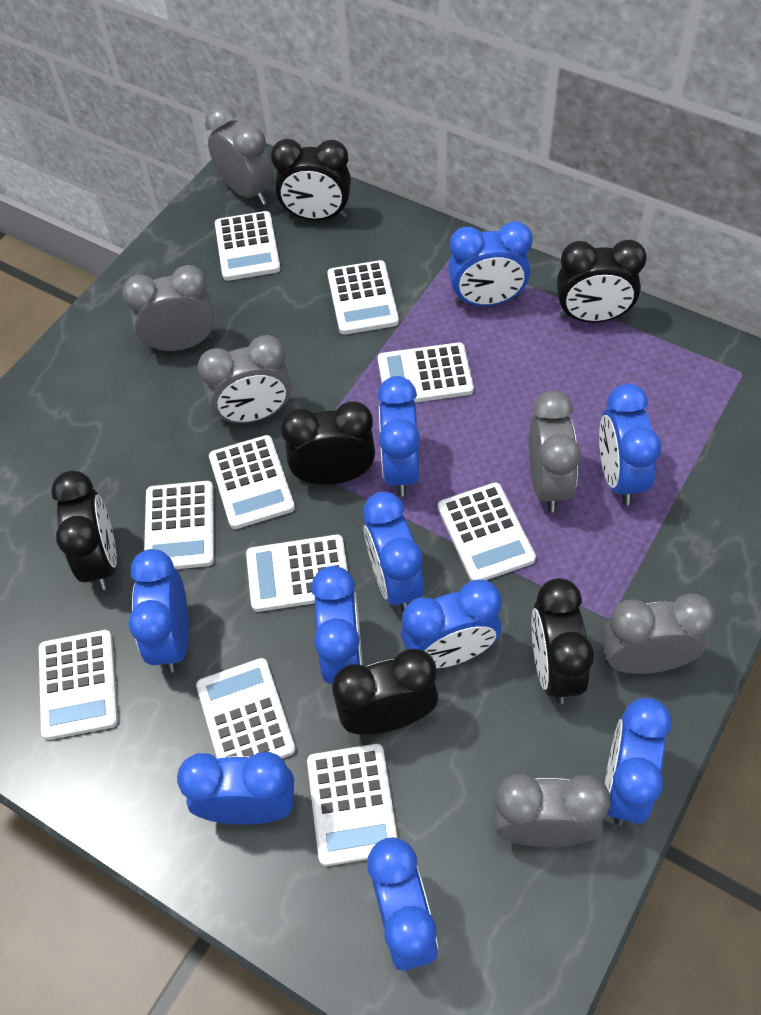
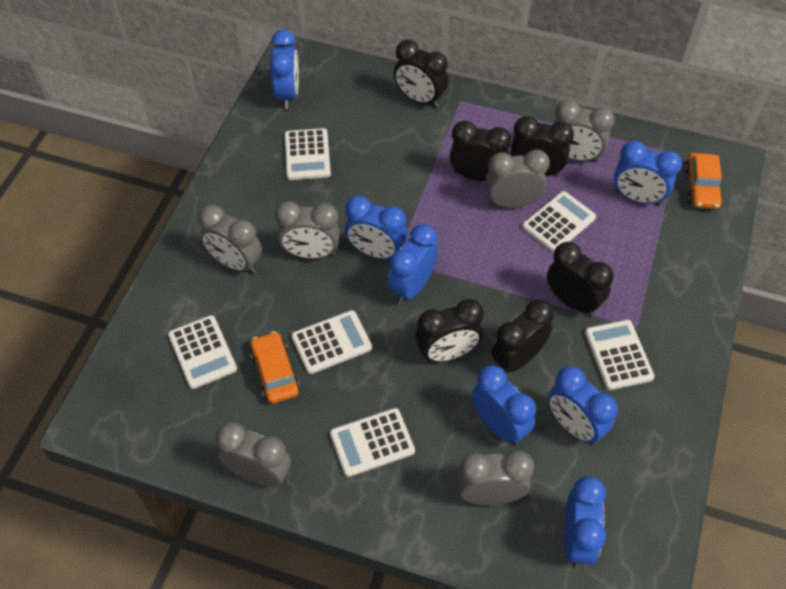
blue clock: [129,549,189,673] [177,752,294,825] [311,566,362,684] [363,492,424,612] [368,837,438,971] [377,376,420,497] [401,580,502,668] [448,221,532,306] [599,383,662,505] [604,698,672,825] = 10 -> [269,30,299,109] [345,196,407,259] [387,224,438,304] [472,365,536,445] [548,366,618,445] [564,476,606,568] [614,141,682,205] = 7
orange car: none = 0 -> [250,331,300,404] [684,153,723,209] = 2
white calculator: [39,630,118,740] [144,481,214,569] [196,658,296,758] [209,435,295,529] [215,211,281,281] [246,535,348,612] [307,744,398,866] [327,260,399,335] [378,343,474,402] [438,482,536,581] = 10 -> [168,315,237,389] [285,128,331,180] [291,310,372,374] [330,408,415,477] [522,191,596,253] [585,320,654,390] = 6

